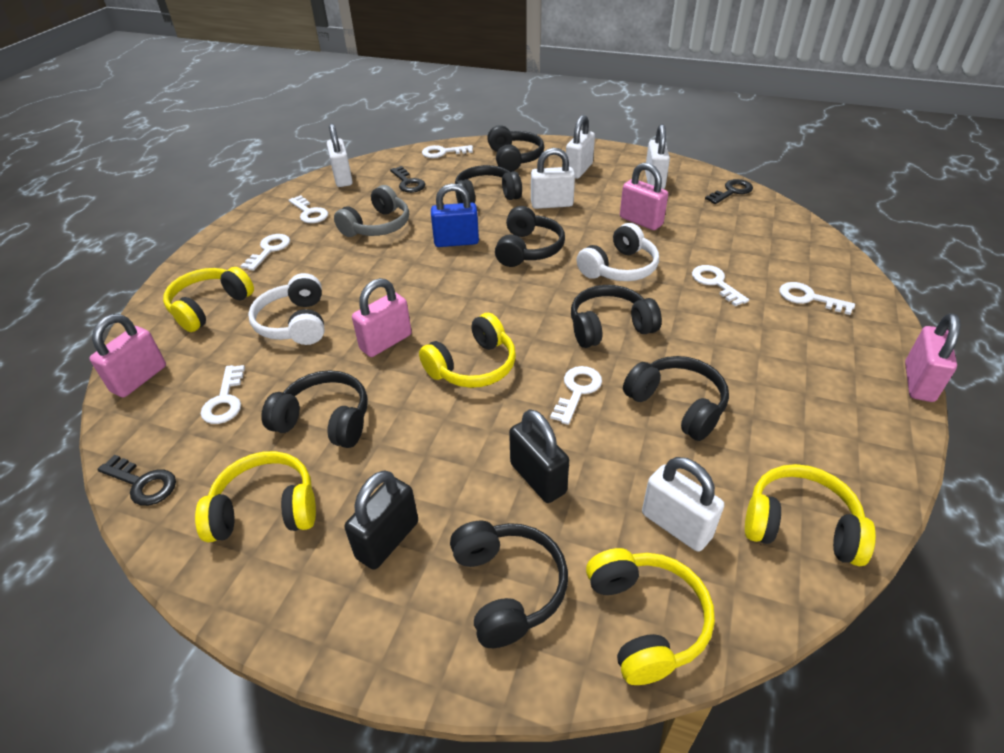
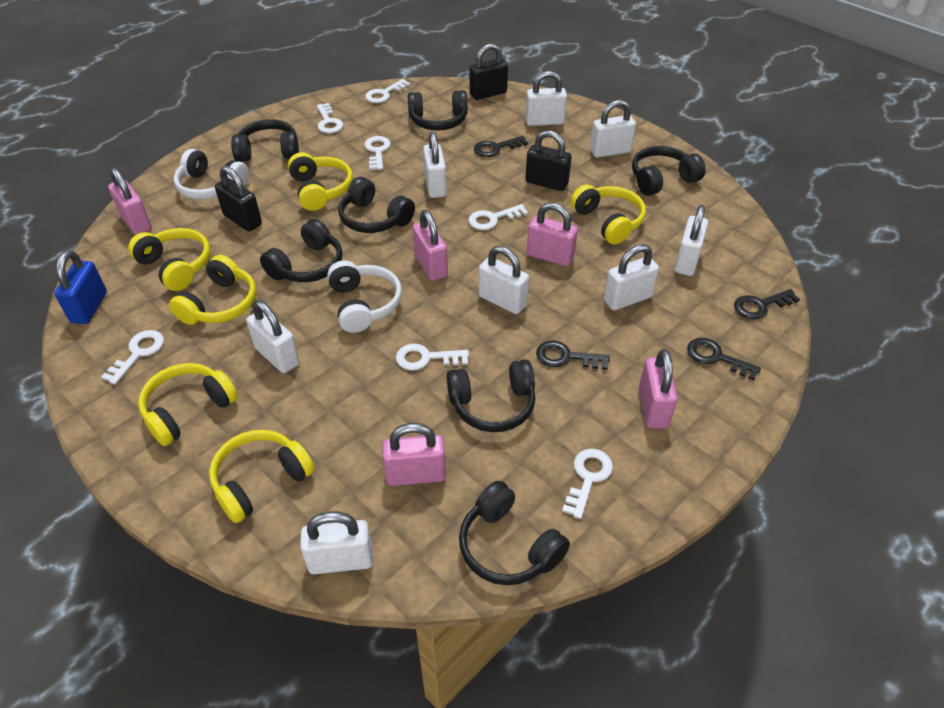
black key: [97,455,176,506] [390,166,426,193] [705,179,753,204] = 3 -> [474,136,528,157] [536,340,610,370] [687,338,761,380] [734,289,800,320] = 4
black padlock: [344,470,418,570] [509,409,569,503] = 2 -> [215,166,262,231] [470,44,508,100] [525,130,572,191] = 3
grey headphones: [334,185,409,237] = 1 -> none = 0
pink padlock: [89,314,166,397] [352,278,412,357] [620,163,668,230] [905,313,961,402] = 4 -> [108,168,152,235] [382,423,446,486] [412,210,448,281] [527,202,578,267] [639,349,677,428] = 5
white padlock: [327,124,353,187] [531,148,575,209] [566,115,595,179] [642,457,724,552] [645,124,670,189] = 5 -> [246,300,300,373] [300,512,373,574] [423,132,447,198] [479,246,529,314] [525,71,567,126] [590,100,636,158] [604,244,659,310] [675,205,708,276] = 8
yellow headphones: [163,267,254,332] [195,451,316,542] [419,313,516,388] [586,548,715,685] [745,464,876,566] = 5 -> [128,228,211,291] [138,363,238,446] [169,255,256,325] [209,430,315,523] [288,152,353,211] [571,185,646,245] = 6

